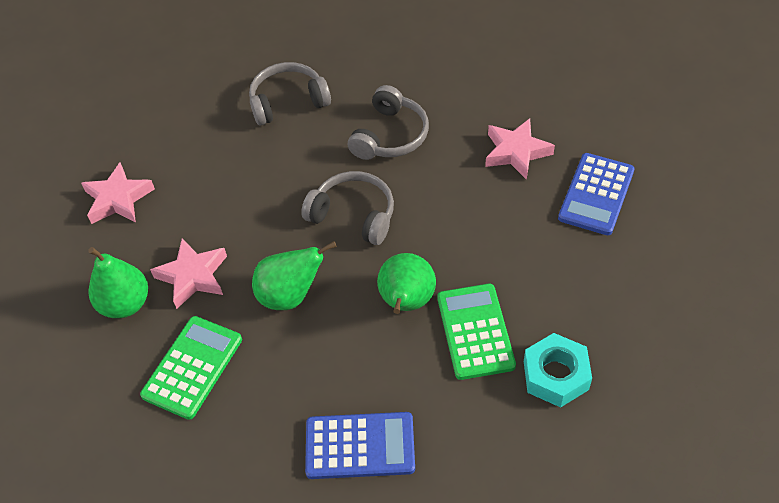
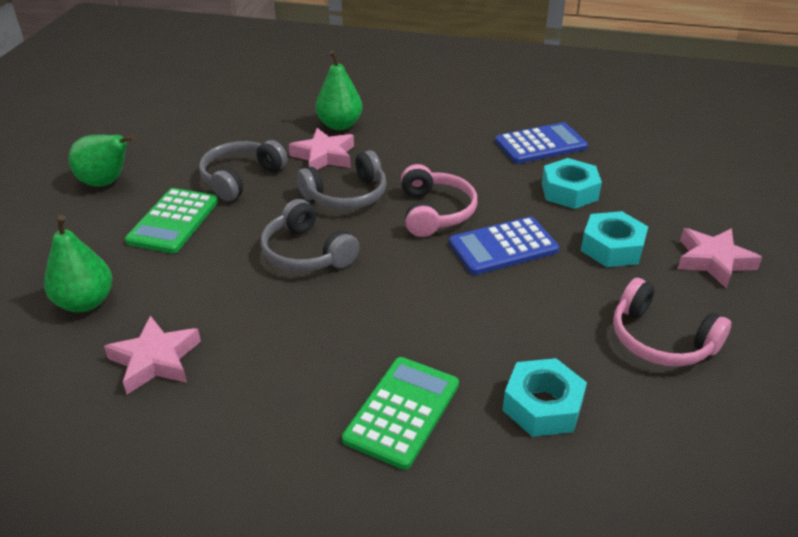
pink headphones: none = 0 -> [401,164,477,237] [613,278,731,367] = 2
turquoise nut: [524,333,592,407] = 1 -> [502,358,587,437] [542,158,602,209] [581,211,648,267] = 3

